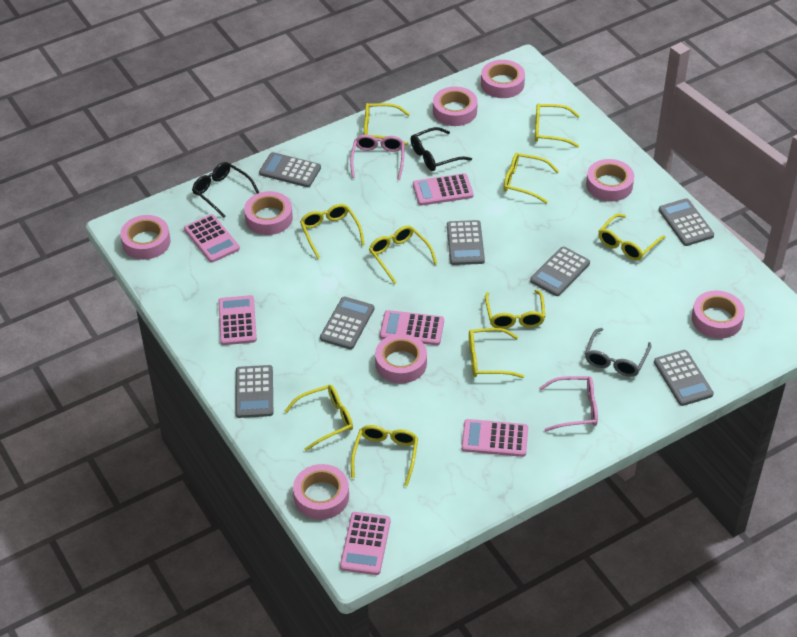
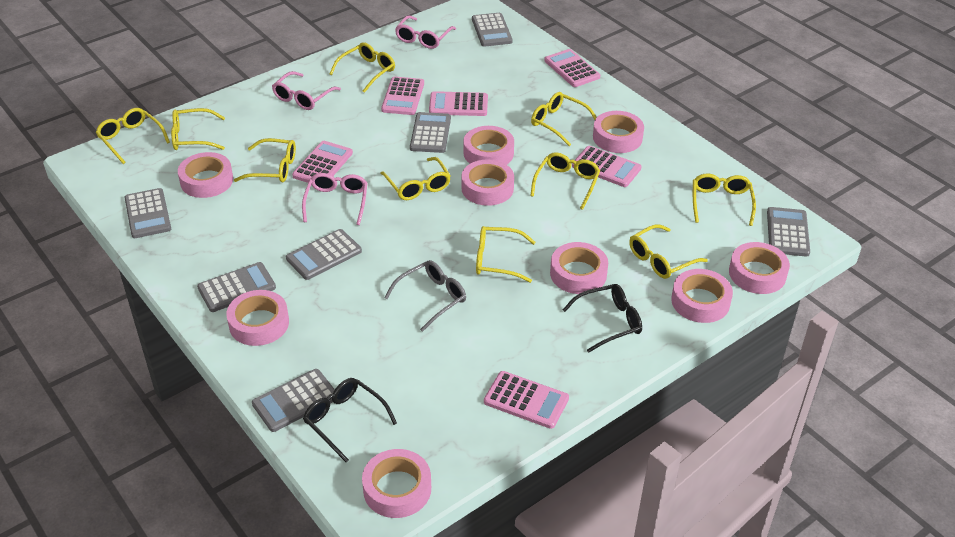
pink glasses: [350,135,404,180] [539,376,598,431] = 2 -> [272,71,341,110] [302,173,368,225] [395,16,456,49] = 3
pink tape: [120,215,170,260] [244,191,293,235] [293,464,349,520] [375,334,427,384] [433,86,478,126] [481,60,525,98] [586,159,634,202] [692,291,745,339] = 8 -> [178,152,233,198] [226,290,289,346] [362,449,431,518] [461,160,514,206] [463,126,514,165] [550,242,608,294] [593,111,644,153] [671,269,733,323] [729,242,790,294] = 9

